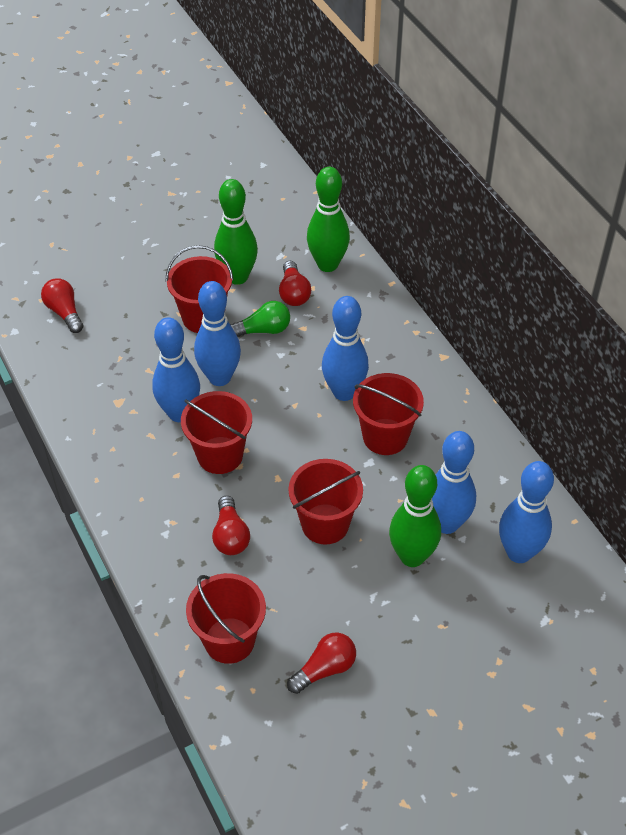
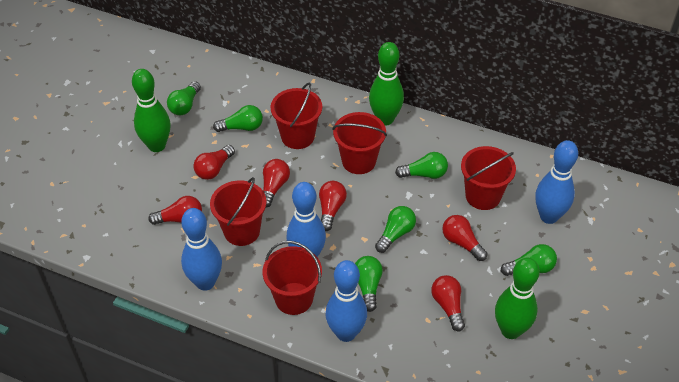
blue bowling pin: [152,317,200,422] [194,281,241,386] [322,296,369,401] [432,431,476,534] [499,461,554,563] = 5 -> [181,208,222,291] [287,182,326,257] [325,260,367,342] [535,140,578,224] = 4
green light bulb: [230,301,290,337] = 1 -> [167,81,201,115] [213,105,263,132] [355,256,383,312] [375,206,416,253] [395,152,448,179] [501,244,557,276] = 6
red light bulb: [41,278,83,333] [212,496,250,555] [279,261,311,306] [287,632,356,694] = 4 -> [148,196,202,225] [193,145,235,180] [263,159,290,208] [319,181,347,231] [431,275,465,331] [442,215,488,261] = 6

